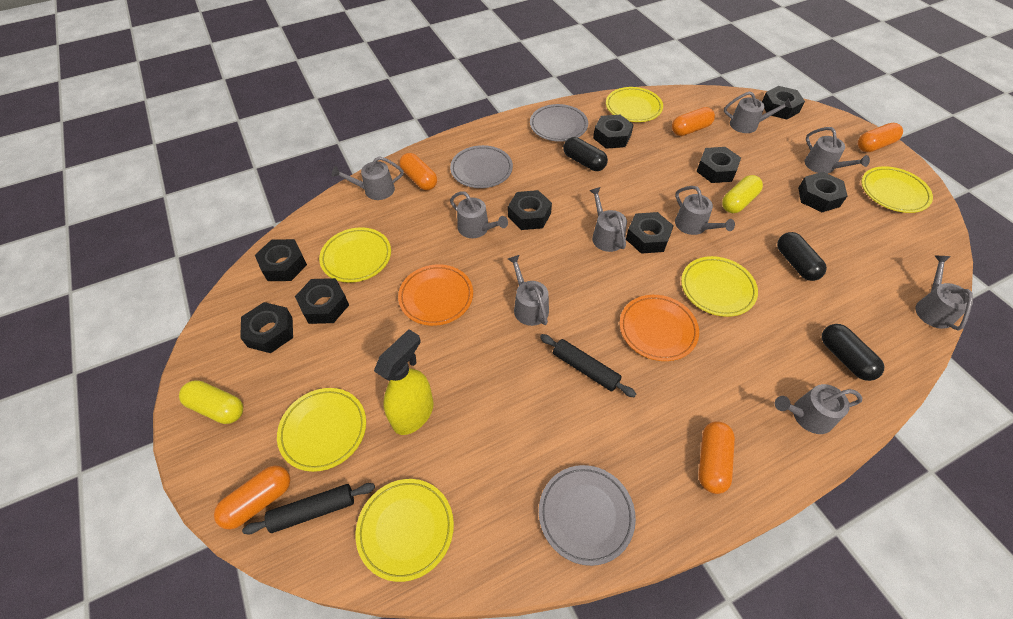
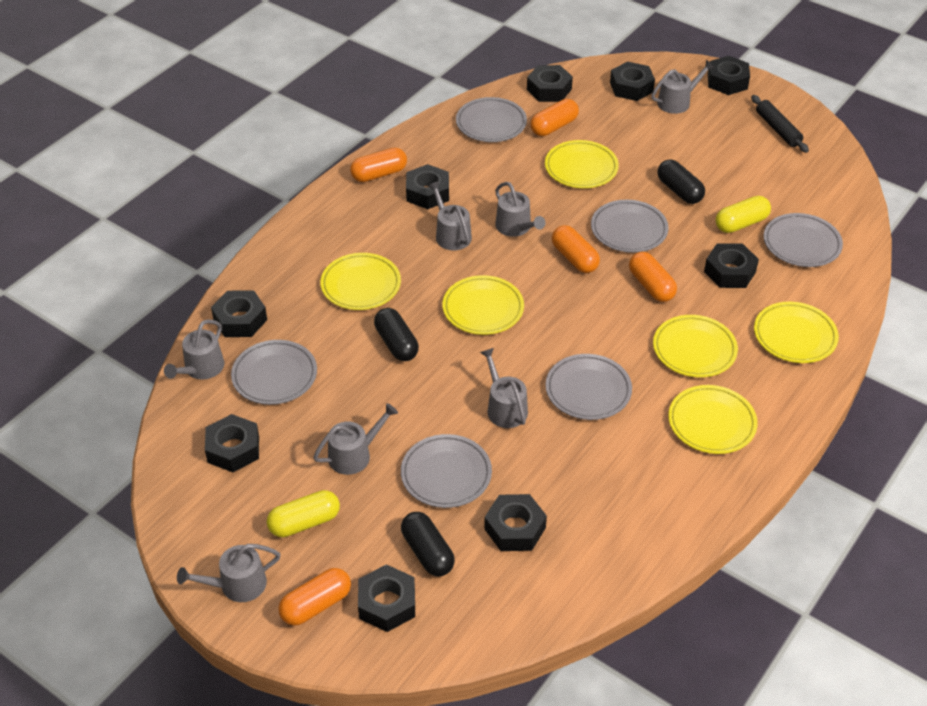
black rolling pin: [242,483,375,535] [540,334,636,397] = 2 -> [751,95,809,153] = 1
grey plate: [450,145,513,188] [530,104,588,142] [539,465,636,566] = 3 -> [231,340,317,405] [401,434,492,508] [456,97,527,142] [545,354,632,420] [591,200,668,253] [763,213,843,267] = 6
grey watering can: [332,156,404,200] [450,191,508,238] [508,255,549,326] [589,187,627,252] [675,186,735,235] [724,91,792,133] [775,384,862,434] [805,127,870,173] [915,256,973,330] = 9 -> [164,320,224,380] [177,544,280,602] [313,403,398,475] [428,181,472,251] [480,348,528,428] [495,182,546,237] [651,60,715,114] = 7
orange plate: [398,264,473,326] [620,295,699,361] = 2 -> none = 0
yellow spray bottle: [374,329,434,435] = 1 -> none = 0

